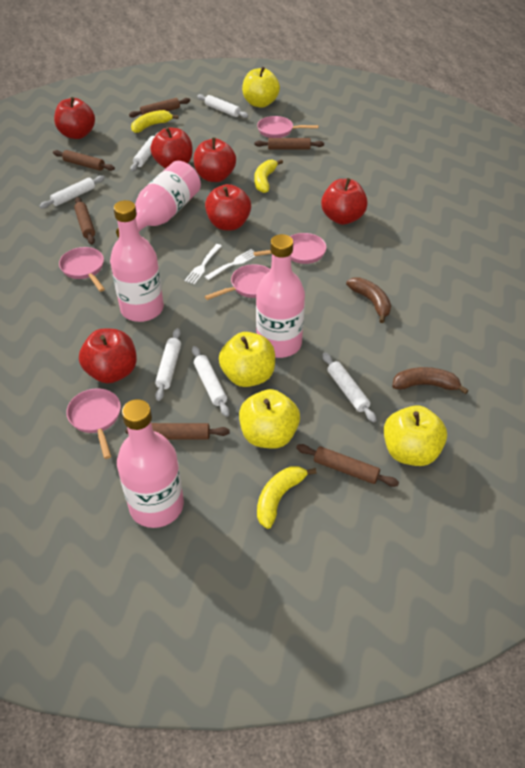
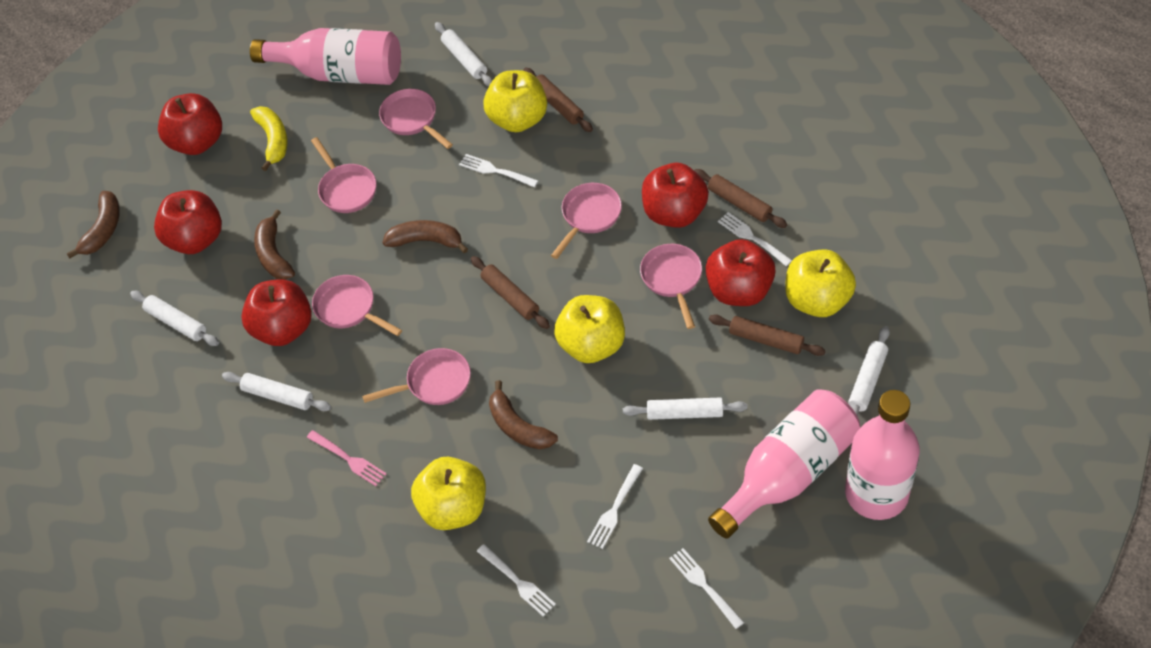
brown banana: [346,277,391,323] [392,367,469,394] = 2 -> [66,191,120,259] [254,209,295,280] [382,220,468,253] [489,380,558,449] = 4
brown rolling pin: [53,150,115,171] [74,197,95,244] [125,423,229,440] [129,98,190,117] [255,138,324,150] [296,444,399,487] = 6 -> [471,256,550,329] [523,67,593,132] [694,169,787,228] [709,314,826,356] = 4
pink bottle: [110,200,164,322] [116,161,201,238] [117,399,184,528] [256,234,305,358] = 4 -> [250,28,401,85] [708,389,860,539] [845,390,920,520] = 3
pink fork: none = 0 -> [307,430,386,486] = 1
pink pan: [59,247,105,292] [66,388,121,459] [205,264,271,300] [253,233,326,264] [257,116,319,138] = 5 -> [311,137,377,213] [312,275,402,336] [362,348,471,405] [379,89,453,149] [551,183,622,259] [640,244,702,329] = 6
red apple: [54,97,95,139] [79,329,137,383] [150,127,193,169] [194,138,236,182] [205,184,251,230] [321,178,368,225] = 6 -> [154,190,222,254] [158,93,222,155] [241,279,312,346] [642,163,709,228] [706,239,776,306] = 5
white fork: [184,244,222,284] [204,249,256,280] = 2 -> [459,154,538,187] [477,544,556,617] [587,464,643,549] [669,548,744,629] [718,212,792,266] = 5
white rolling pin: [39,175,105,209] [130,132,159,171] [155,328,181,401] [192,346,230,417] [197,94,249,118] [322,353,376,422] = 6 -> [130,291,219,346] [222,372,331,411] [435,22,493,87] [623,397,748,420] [848,326,890,416] = 5
yellow banana: [131,110,179,133] [254,159,283,193] [257,466,316,529] = 3 -> [250,106,288,171] = 1

